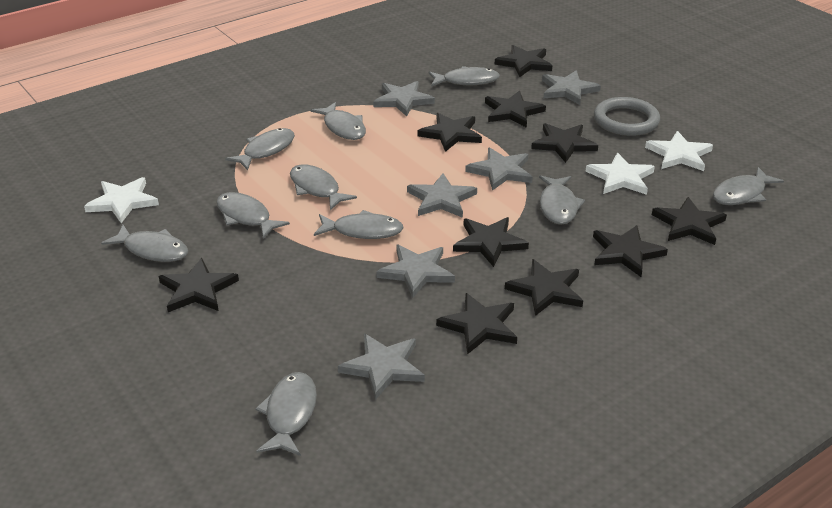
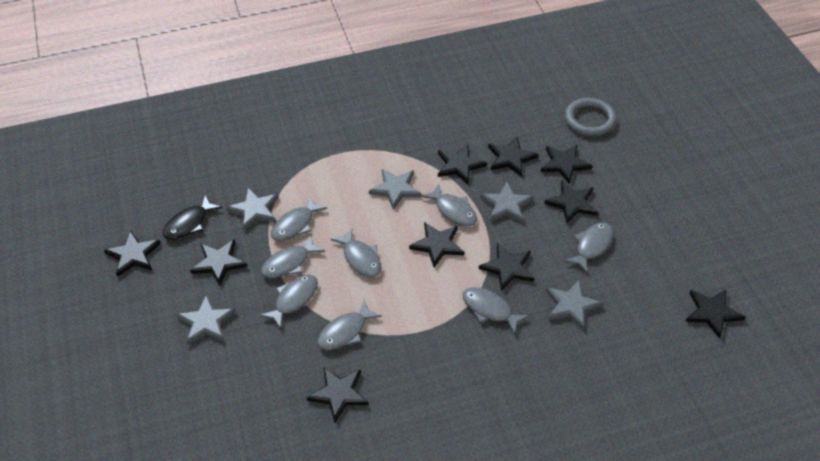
black fish: none = 0 -> [163,195,222,240] = 1
grey fish: [101,225,188,262] [216,192,290,239] [225,128,295,170] [255,372,317,456] [290,164,357,210] [310,102,366,140] [314,210,404,239] [428,66,500,87] [539,175,585,225] [713,167,784,205] = 10 -> [260,274,318,329] [261,236,325,278] [271,196,327,241] [317,300,382,350] [331,229,382,277] [421,184,477,226] [462,287,529,334] [564,223,613,273] = 8
grey star: [338,334,425,400] [373,81,435,116] [376,245,455,298] [407,174,477,218] [465,147,533,191] [542,70,601,105] = 6 -> [176,295,236,345] [226,188,279,231] [369,169,421,210] [480,182,534,223] [546,279,603,330] = 5
white star: [84,177,159,223] [585,153,655,195] [645,131,713,171] = 3 -> none = 0

